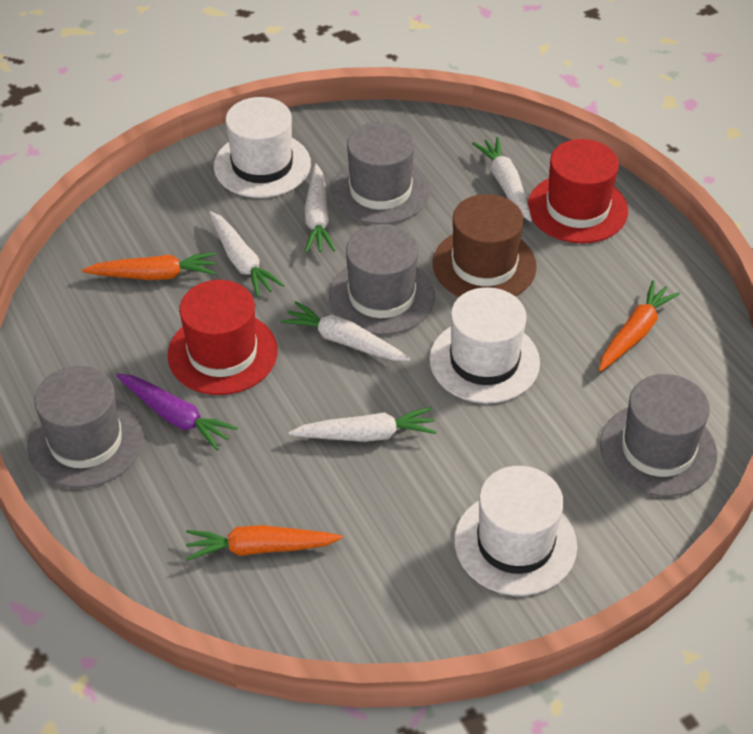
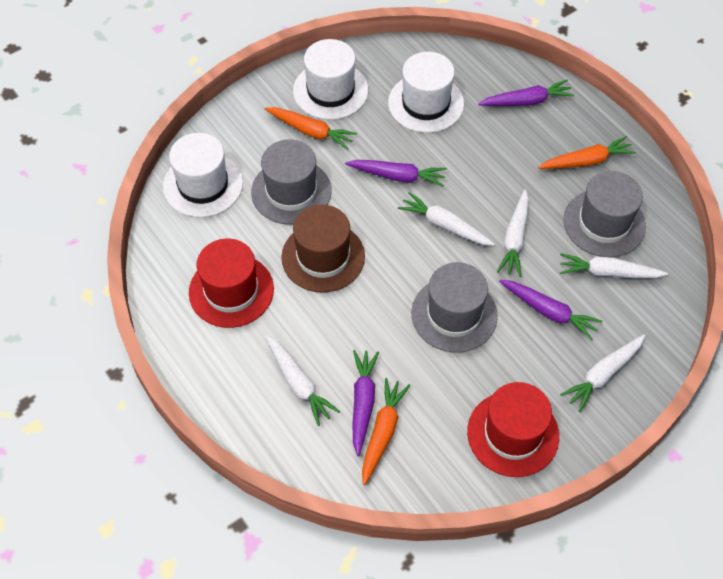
grey hat: [27,366,144,488] [329,224,435,335] [331,122,430,224] [600,374,717,497] = 4 -> [251,139,332,225] [411,262,498,352] [563,171,646,257] = 3
purple carrot: [116,374,238,450] = 1 -> [345,160,447,187] [352,350,379,456] [478,80,574,106] [499,280,603,340] = 4

